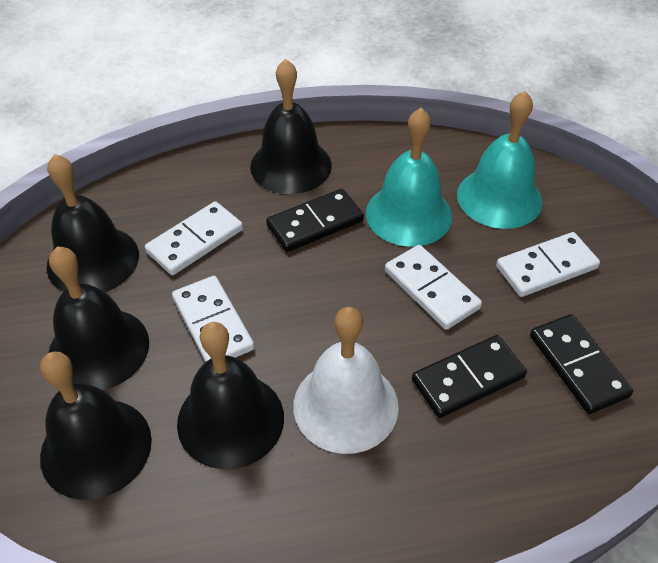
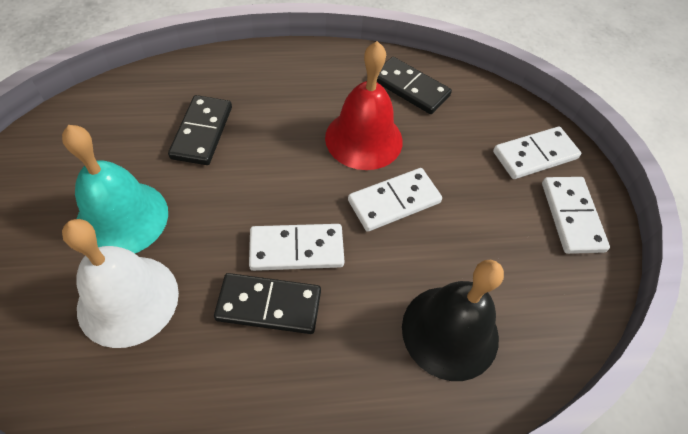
black bell: [40,352,152,500] [47,154,139,292] [49,247,149,390] [177,322,284,469] [250,59,332,194] = 5 -> [402,260,504,381] = 1
red bell: none = 0 -> [325,41,403,170] = 1
turquoise bell: [366,108,452,247] [457,91,542,229] = 2 -> [62,125,168,253] = 1

